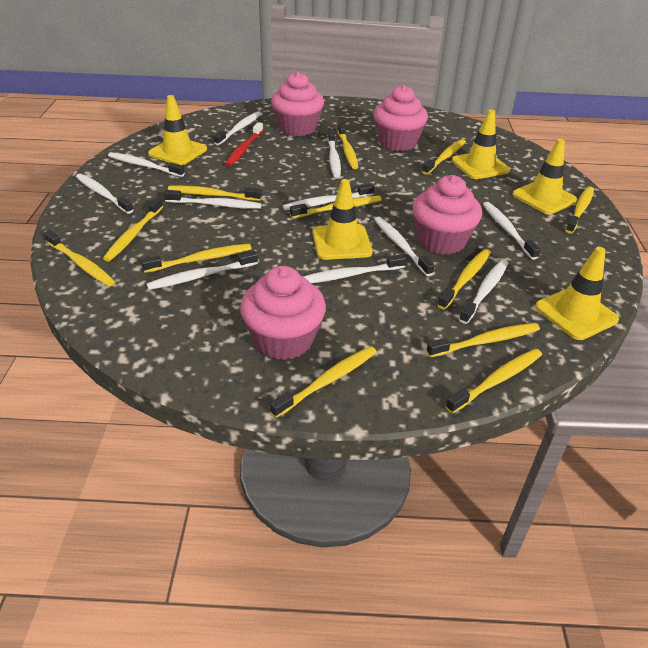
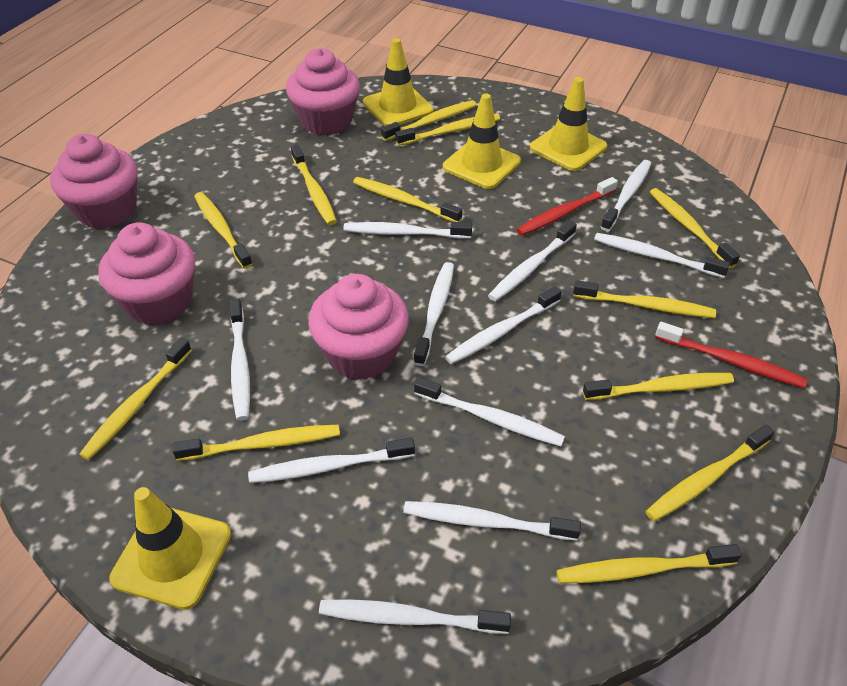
red toothbrush: [225,122,263,167] = 1 -> [516,177,618,235] [655,322,807,388] = 2
yellow traffic cone: [148,95,207,165] [313,179,373,260] [452,110,510,179] [512,139,577,214] [535,247,619,340] = 5 -> [109,487,231,610] [363,38,434,126] [443,94,521,189] [530,77,607,171] = 4

